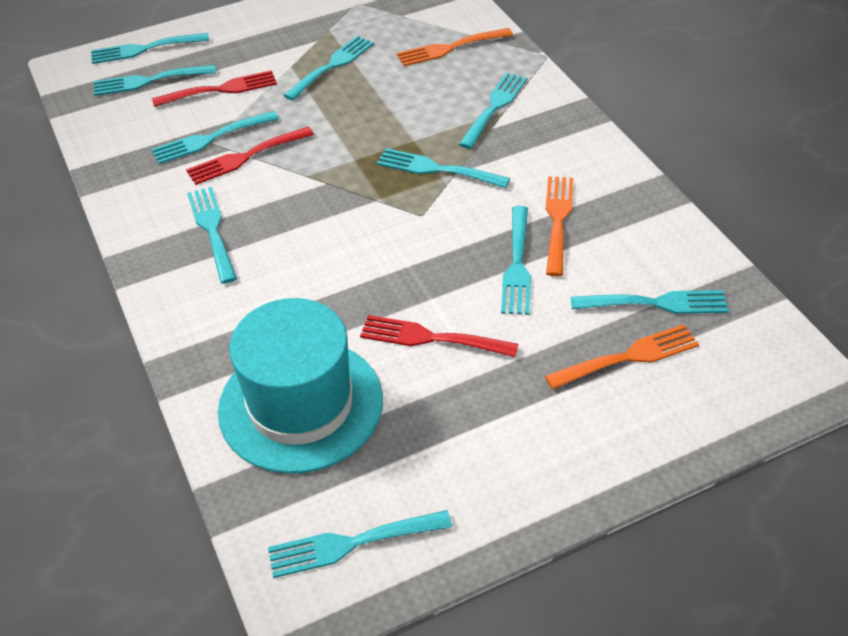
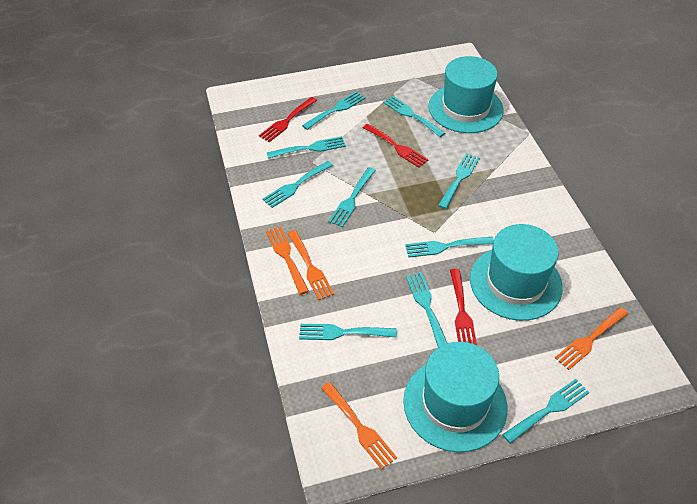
orange fork: [396,28,513,66] [545,324,699,389] [546,176,573,276] = 3 -> [266,226,309,295] [287,230,334,300] [321,382,397,470] [555,307,628,370] = 4
turquoise hat: [218,298,383,474] = 1 -> [403,342,507,452] [428,56,504,133] [470,224,563,321] = 3

